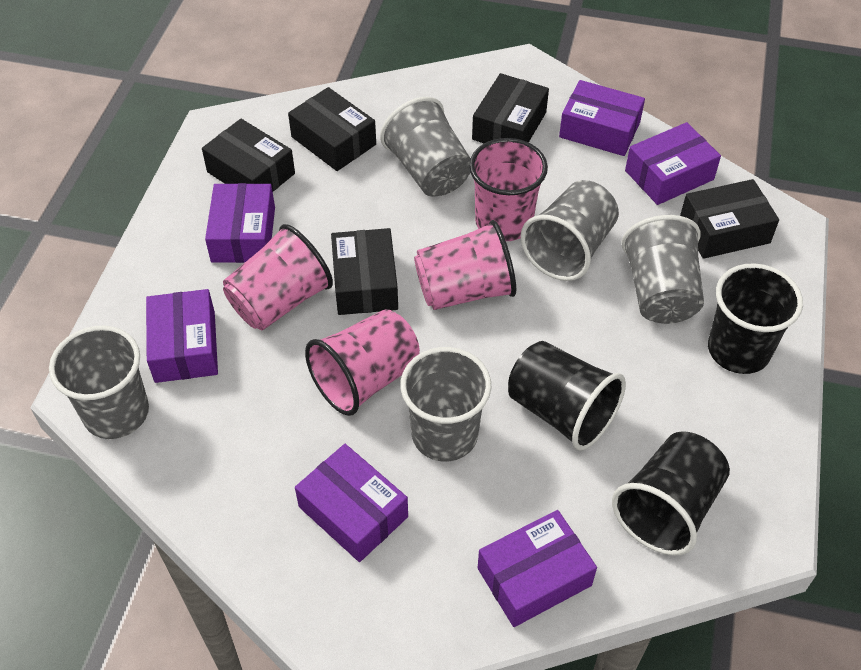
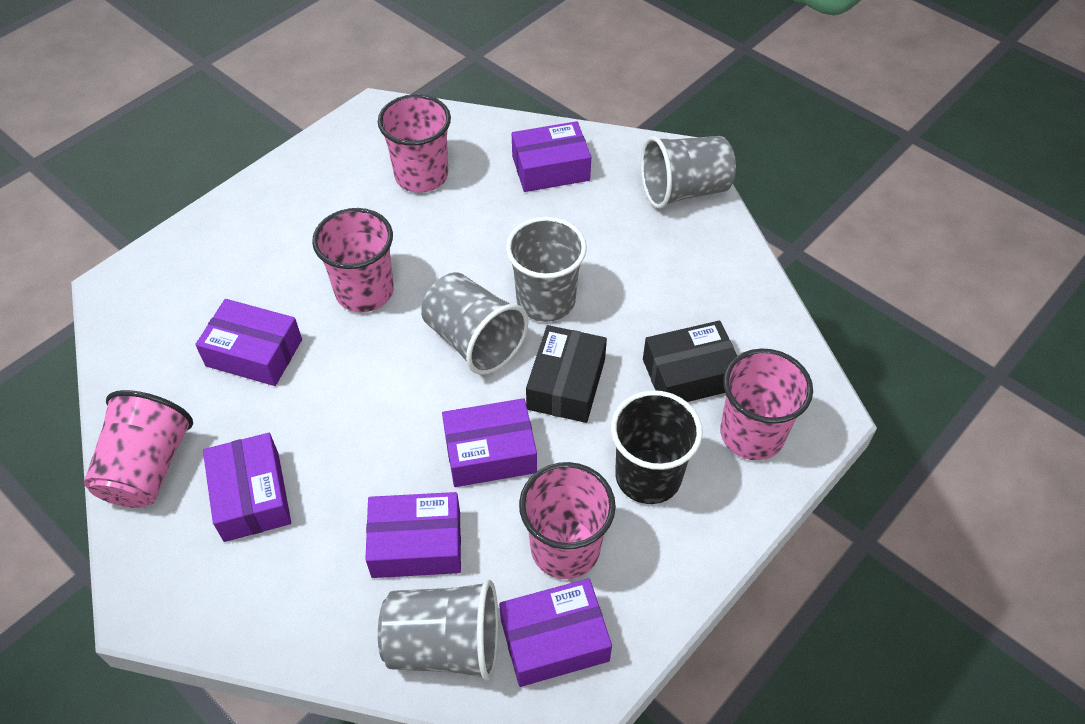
black box: [202,119,295,192] [288,87,376,171] [331,228,398,315] [472,73,549,143] [680,179,779,259] = 5 -> [526,325,607,423] [643,320,737,402] = 2
black cup: [508,341,626,451] [612,431,730,556] [708,263,803,374] = 3 -> [611,390,703,504] = 1
grey cup: [49,325,149,439] [380,97,470,197] [400,347,491,461] [520,180,619,281] [621,215,704,324] = 5 -> [378,580,499,681] [421,272,529,375] [506,217,587,322] [641,136,736,209] = 4
pink cup: [223,224,333,330] [305,309,420,416] [414,220,516,310] [469,138,548,241] = 4 -> [84,390,193,508] [312,208,394,312] [378,94,451,193] [519,462,616,579] [720,348,813,460] = 5

